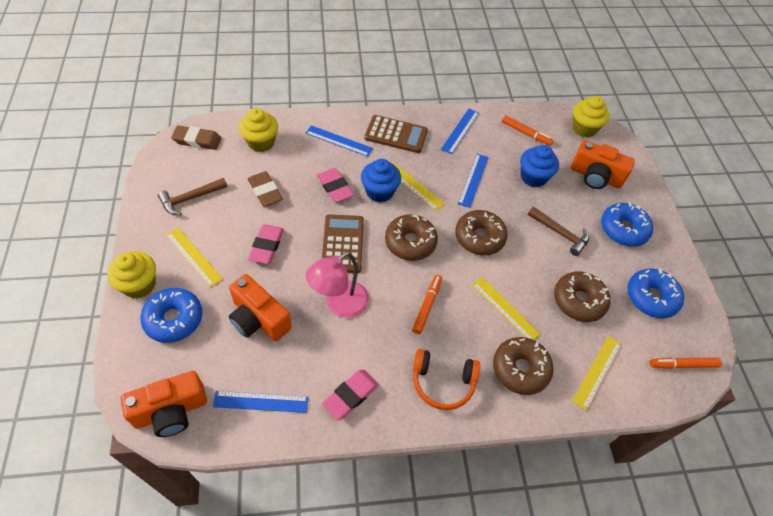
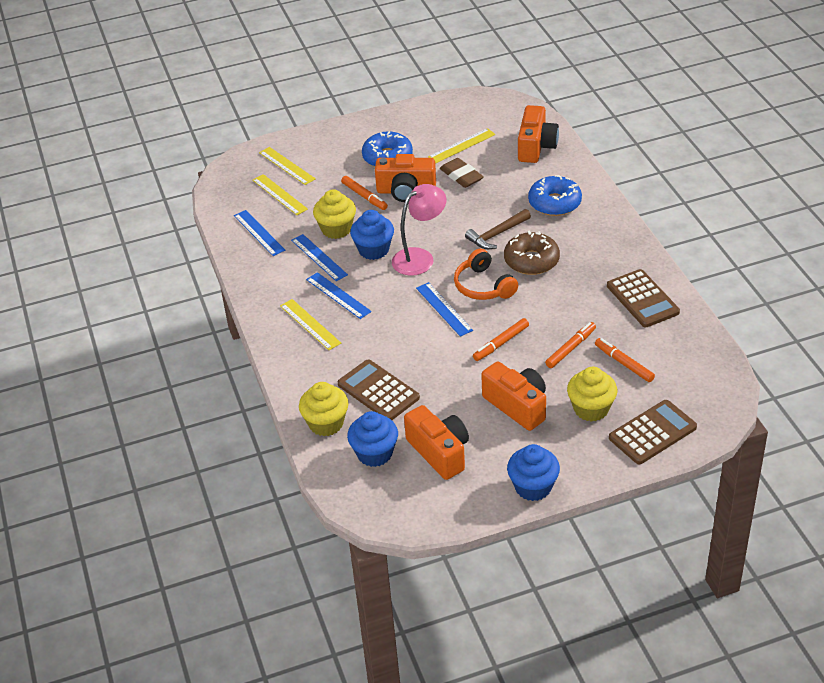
blue cupcake: [361,159,401,203] [520,145,559,187] = 2 -> [347,411,398,467] [350,210,394,260] [507,444,560,501] = 3
blue donut: [140,288,202,343] [601,202,653,247] [627,269,684,319] = 3 -> [362,132,413,167] [528,175,582,216] = 2
brown calculator: [322,214,364,273] [365,115,428,153] = 2 -> [338,360,420,420] [607,269,680,327] [609,400,697,464] = 3
brown donut: [385,214,438,261] [455,210,508,255] [493,337,554,395] [554,272,610,322] = 4 -> [504,231,560,275] = 1
brown eraser: [171,126,221,150] [248,171,283,206] = 2 -> [440,158,484,188] = 1
brown hammer: [158,178,227,216] [528,207,589,256] = 2 -> [465,209,531,249] = 1
orange camera: [121,371,207,437] [229,274,292,341] [571,140,635,189] = 3 -> [375,154,436,202] [404,405,469,480] [481,361,546,431] [518,105,559,163] = 4
orange marker: [412,274,442,334] [502,116,553,146] [650,357,722,369] = 3 -> [341,176,388,210] [473,318,529,361] [545,322,596,368] [595,338,655,382] = 4
pink eraser: [248,225,284,264] [317,168,354,202] [322,369,379,420] = 3 -> none = 0

